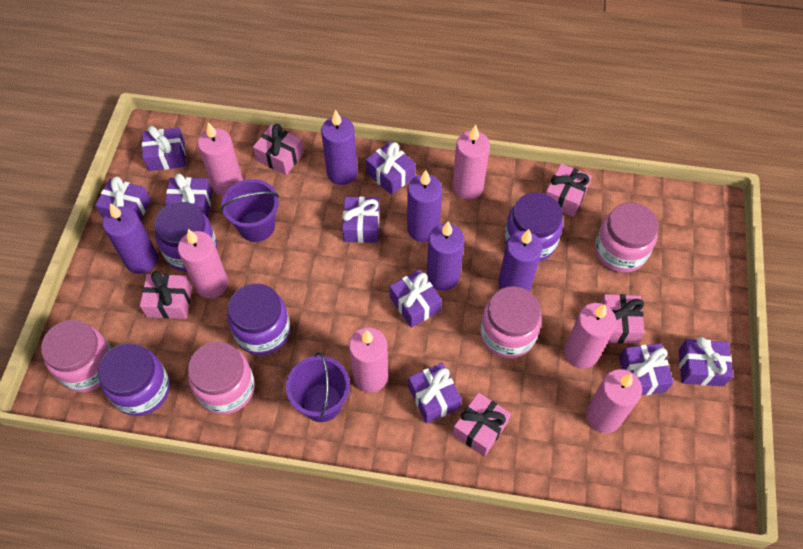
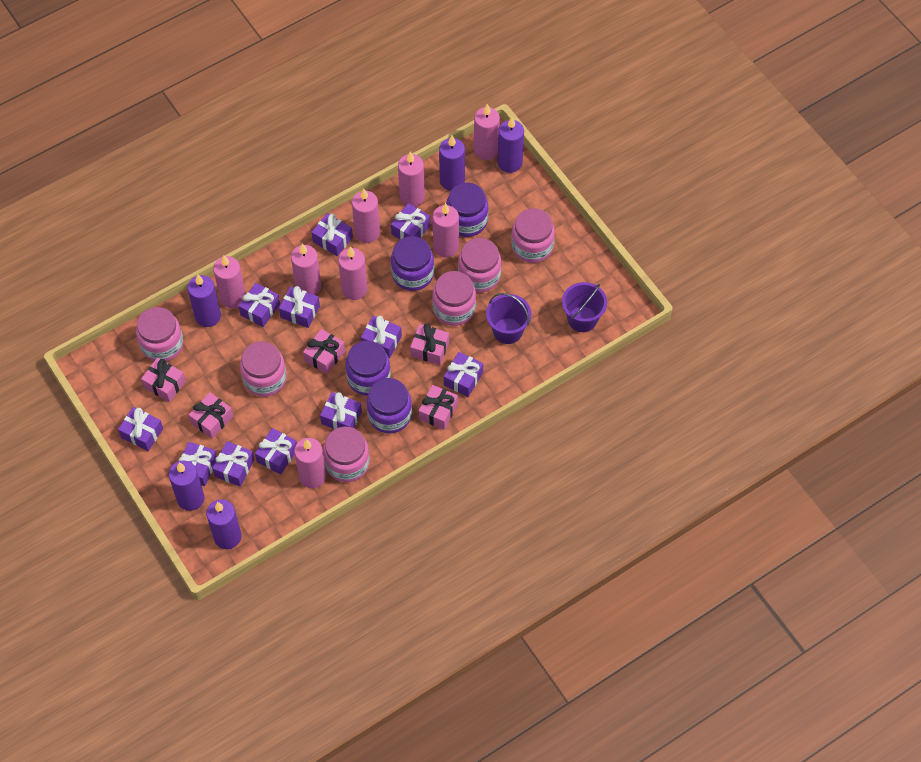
pink candle: [178,229,228,298] [198,122,243,196] [349,327,388,393] [452,125,490,199] [564,303,616,368] [586,369,642,433] = 6 -> [213,255,246,308] [291,243,321,295] [294,438,326,488] [338,247,368,300] [352,188,380,243] [398,151,425,207] [433,203,459,258] [474,104,500,160] = 8
pink jar: [41,320,112,392] [188,342,255,414] [480,286,542,358] [595,202,658,273] = 4 -> [136,307,183,361] [240,341,287,397] [323,426,370,482] [432,271,476,326] [458,238,501,293] [511,208,555,263] = 6
purple gift: [95,177,151,221] [142,126,186,171] [165,174,212,218] [342,196,380,243] [366,142,415,195] [390,269,442,328] [408,363,462,423] [619,343,674,395] [679,337,733,386] = 9 -> [118,407,163,451] [179,442,217,486] [212,441,254,487] [239,283,280,327] [255,428,297,475] [279,286,320,328] [312,213,353,256] [320,392,362,430] [361,315,402,358] [391,203,430,240] [444,352,483,397] = 11

